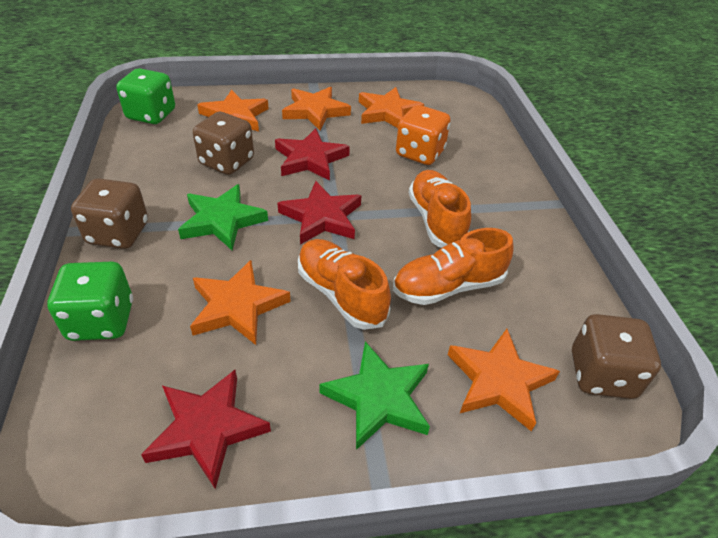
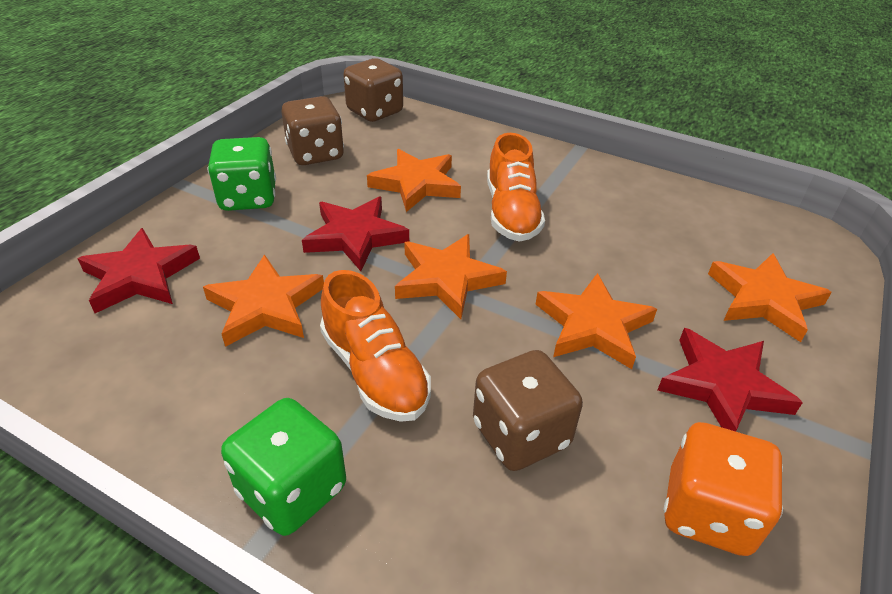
green star: [178,184,268,250] [319,341,430,450] = 2 -> none = 0
orange shoe: [298,239,391,330] [393,228,514,305] [408,170,471,248] = 3 -> [320,270,431,422] [487,133,545,242] = 2

